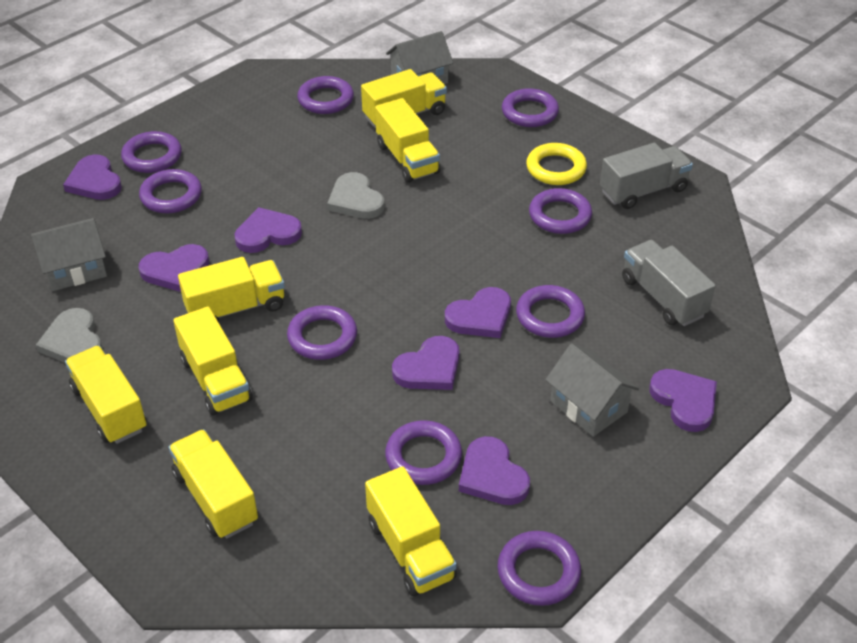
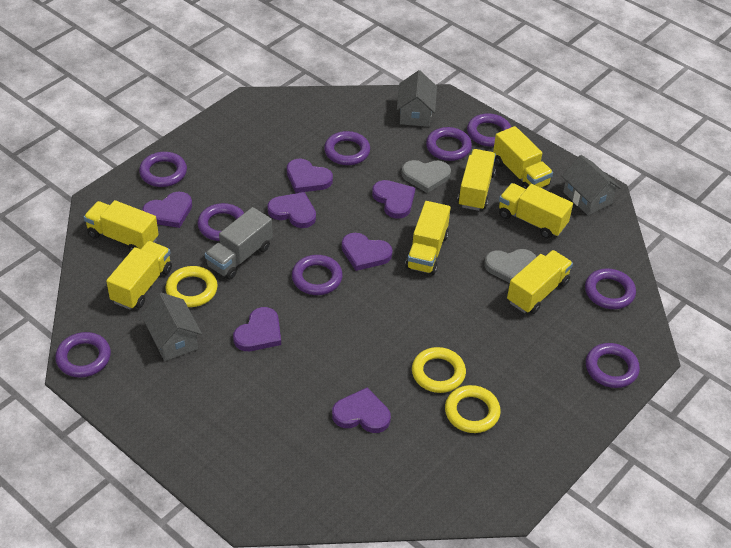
grey truck: [600,143,693,209] [622,240,716,326] = 2 -> [205,207,273,280] = 1
yellow ring: [526,143,587,185] = 1 -> [166,266,218,307] [412,347,466,393] [445,385,501,433] = 3

